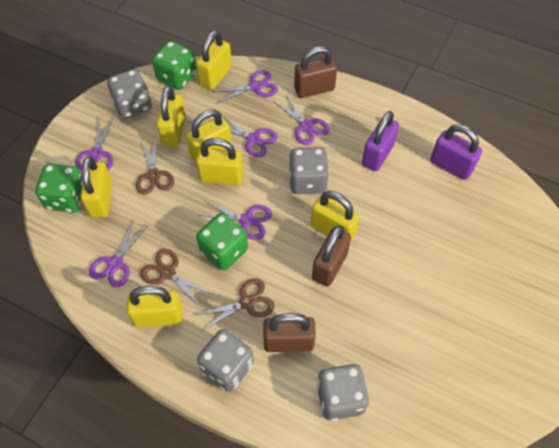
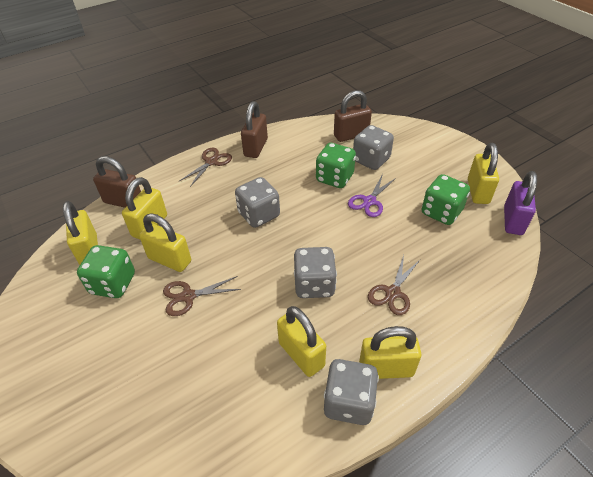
purple padlock: [362,111,399,171] [430,124,482,180] = 2 -> [504,171,537,235] = 1
purple scissors: [75,117,114,170] [89,221,148,287] [199,200,272,240] [212,70,278,104] [221,114,278,158] [275,94,330,145] = 6 -> [348,174,396,217] = 1
yellow padlock: [80,156,113,218] [126,286,182,327] [156,86,186,147] [186,110,232,163] [196,30,232,90] [196,138,244,186] [311,191,360,243] = 7 -> [63,201,98,265] [122,177,167,239] [139,213,191,272] [277,306,326,377] [359,326,421,379] [468,143,499,204] = 6

